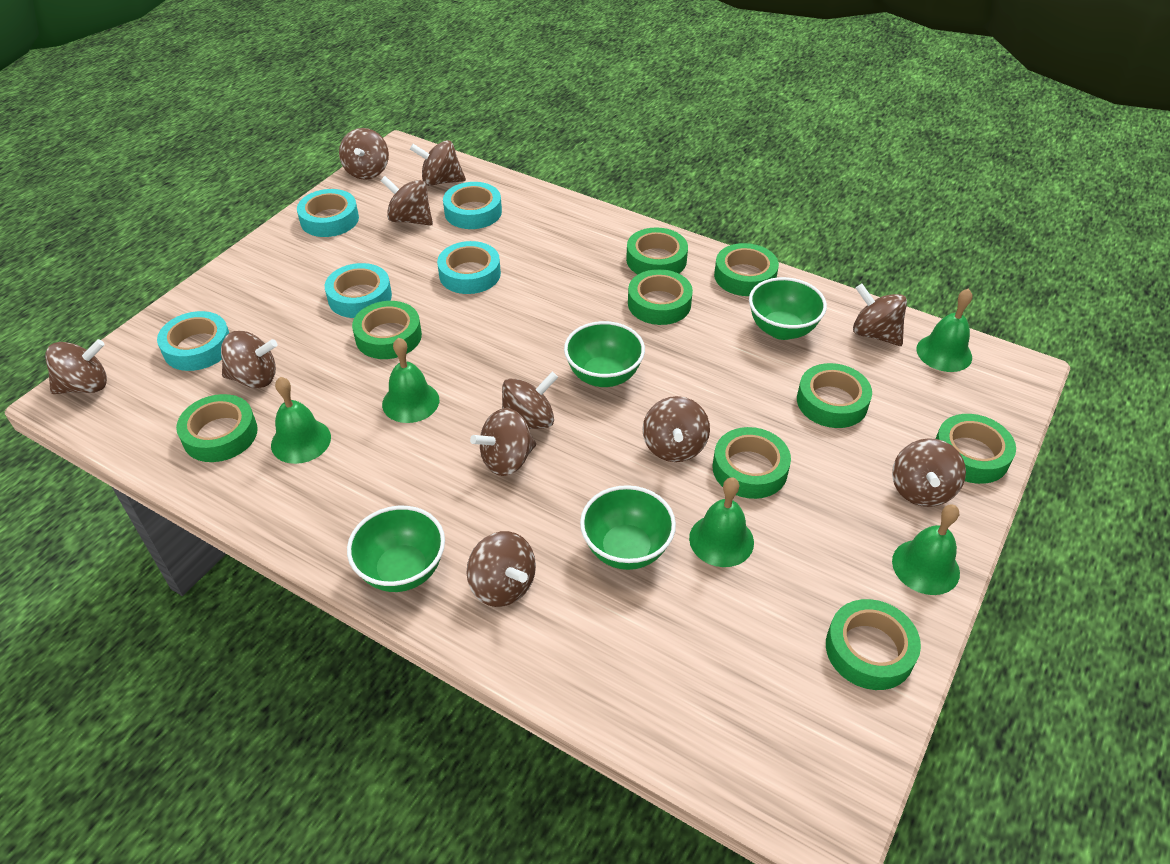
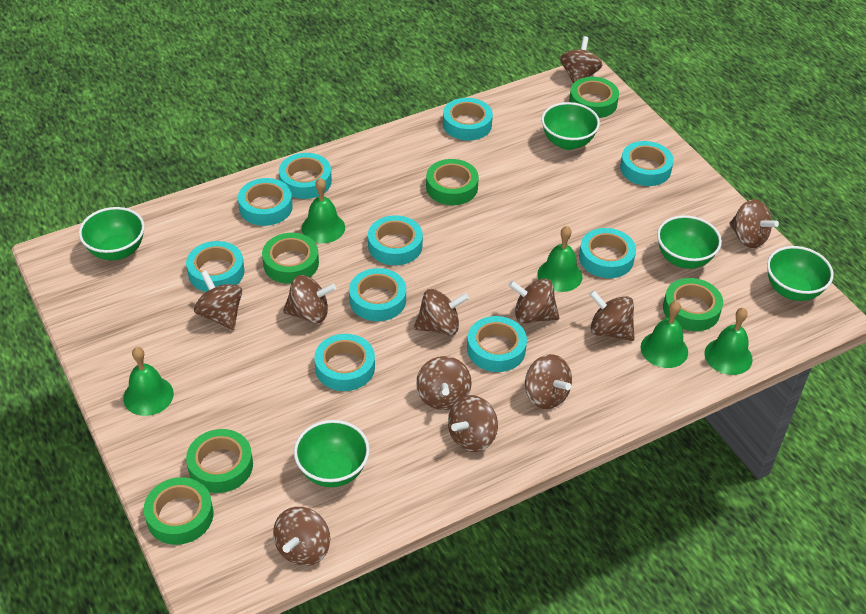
green bowl: [347,506,445,592] [564,321,645,387] [580,485,676,570] [749,277,827,340] = 4 -> [79,207,145,260] [294,420,370,487] [541,102,600,150] [657,215,722,269] [767,246,834,301] = 5
green tape: [176,394,258,462] [352,301,422,359] [626,227,688,274] [628,269,693,325] [713,427,791,499] [714,243,779,296] [797,363,872,428] [826,599,921,690] [935,414,1016,484] = 9 -> [144,477,214,545] [186,429,253,493] [262,233,319,284] [426,159,479,205] [569,77,619,118] [663,278,723,331] = 6
turquoise tape: [157,311,229,371] [297,189,359,237] [325,263,392,318] [437,241,501,294] [443,182,502,229] = 5 -> [186,241,244,292] [238,178,293,226] [279,153,332,199] [314,334,375,391] [349,268,406,321] [368,215,423,265] [443,98,493,141] [467,316,527,372] [579,228,636,278] [620,141,674,186] = 10

